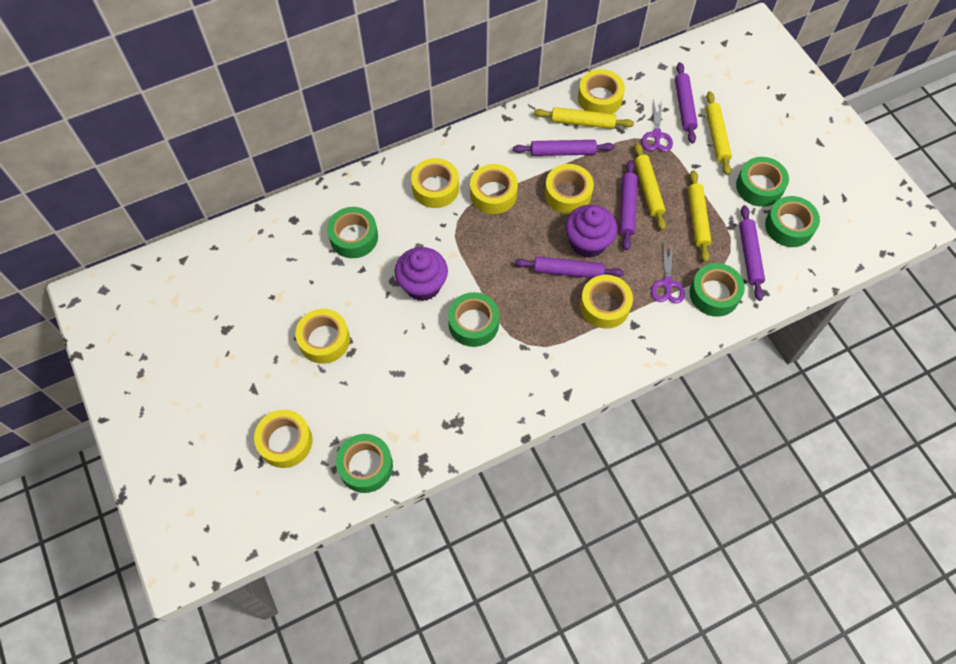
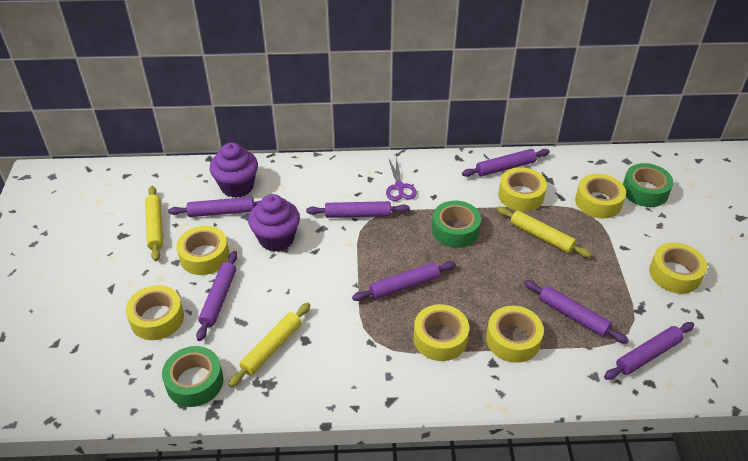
green tape: [327,207,378,258] [336,434,393,493] [448,292,499,347] [690,263,745,317] [736,157,789,207] [765,196,820,247] = 6 -> [162,346,223,407] [432,201,481,248] [623,163,673,207] = 3
purple rolling pin: [513,140,615,156] [515,256,624,278] [619,160,637,250] [675,62,698,144] [739,205,765,301] = 5 -> [168,197,260,217] [196,251,238,341] [306,201,410,218] [352,261,456,301] [462,149,550,177] [524,280,629,344] [604,322,694,380] = 7
purple scissors: [642,99,673,152] [651,241,685,304] = 2 -> [386,157,417,201] = 1
yellow rolling pin: [534,107,634,129] [634,143,666,230] [688,170,711,262] [705,91,732,175] = 4 -> [145,186,163,261] [228,303,310,387] [497,207,592,258] = 3

